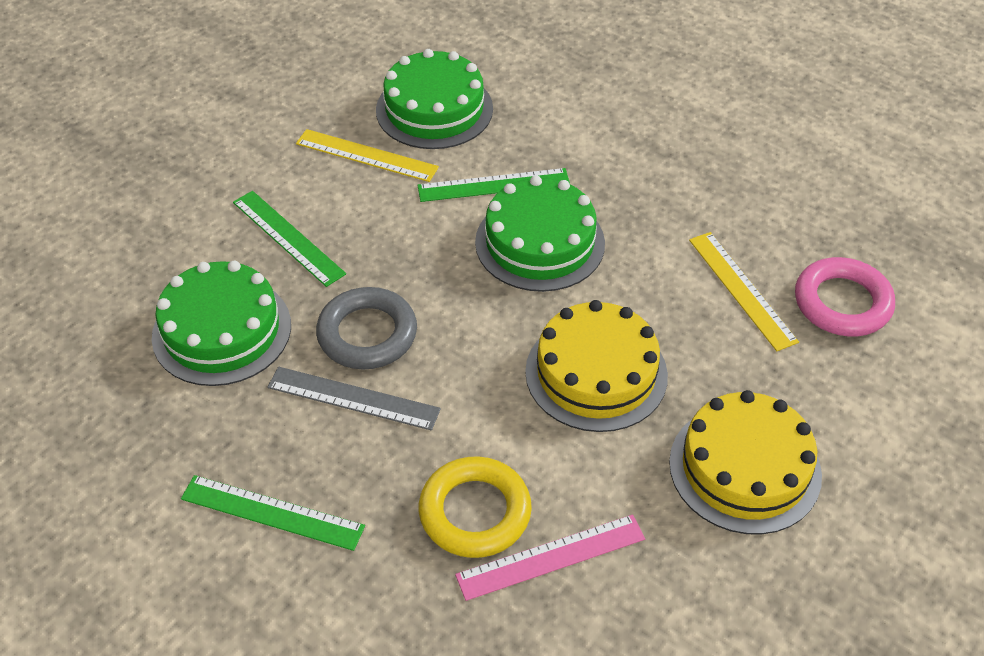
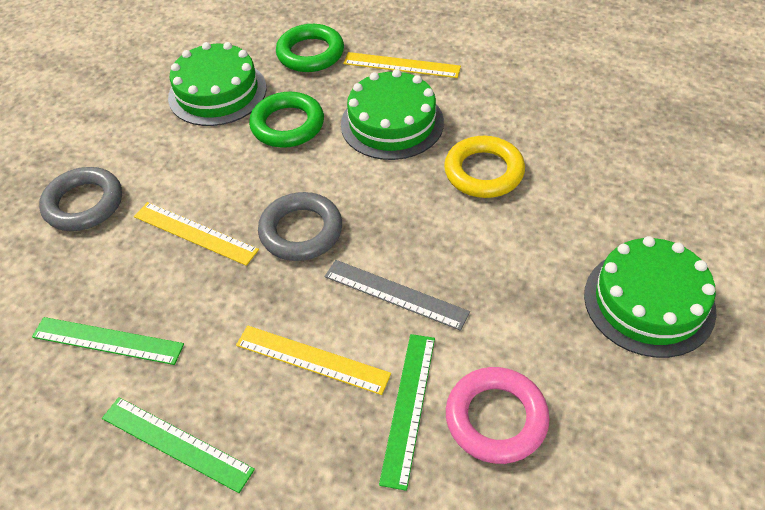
green ring: none = 0 -> [249,92,324,148] [276,24,344,72] = 2
grey ring: [316,287,417,369] = 1 -> [39,167,122,231] [258,192,342,261] = 2
pink ruler: [455,514,645,601] = 1 -> none = 0
yellow cake: [525,300,668,432] [669,390,822,535] = 2 -> none = 0
yellow ruler: [296,129,439,182] [689,232,799,351] = 2 -> [134,202,259,266] [236,326,391,395] [343,52,461,78] = 3

